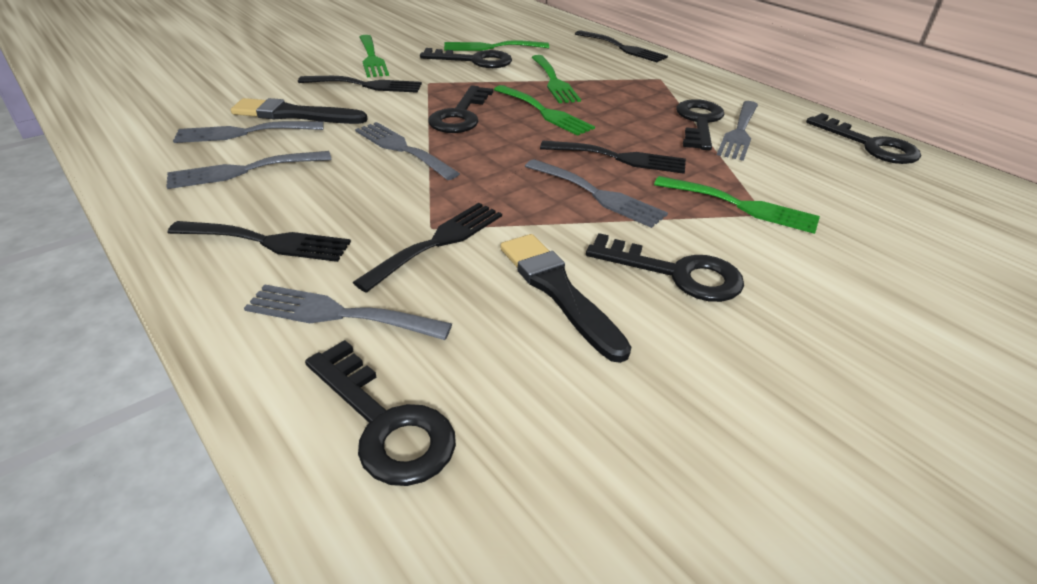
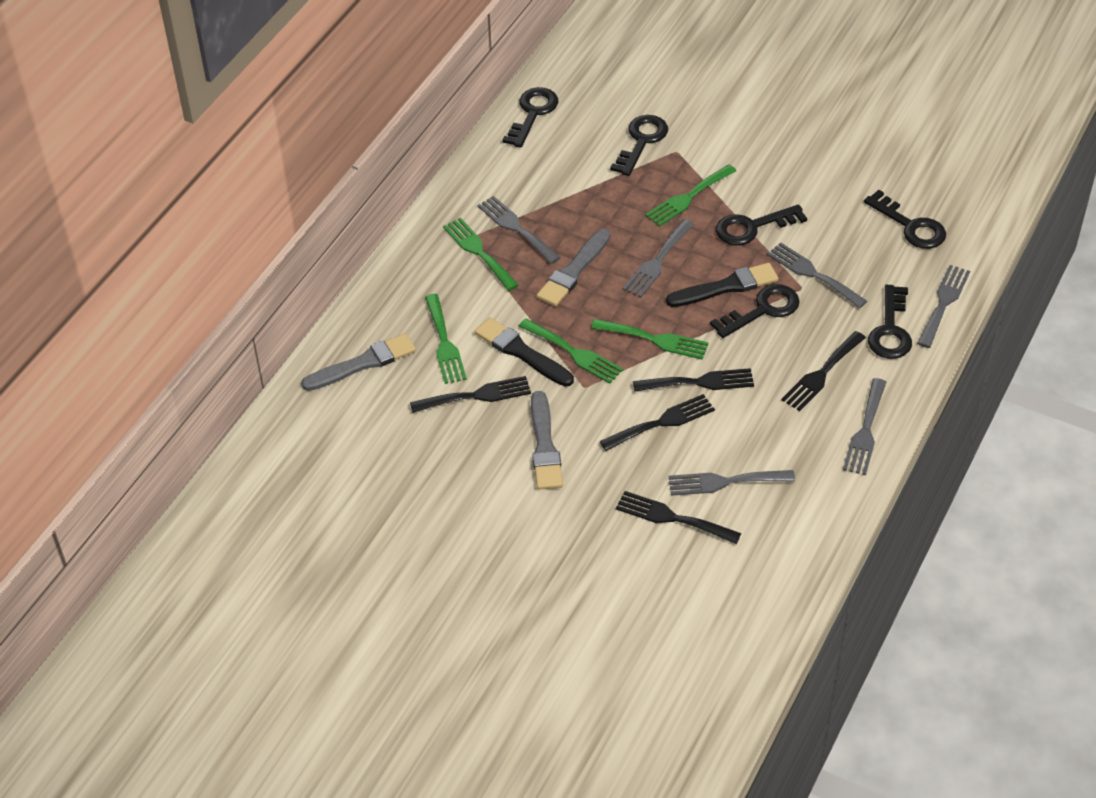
grey brush: none = 0 -> [301,333,416,391] [531,391,563,490] [537,229,610,306] = 3

